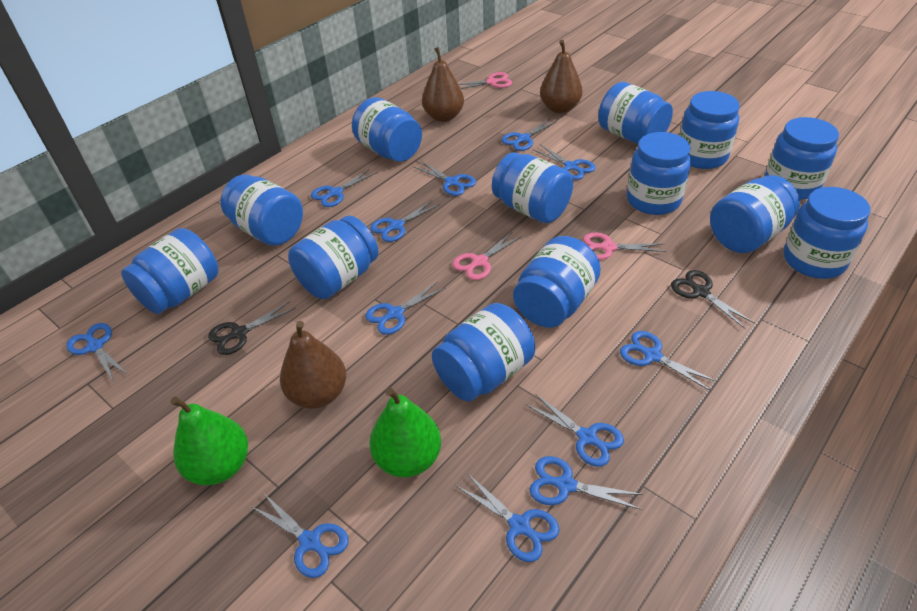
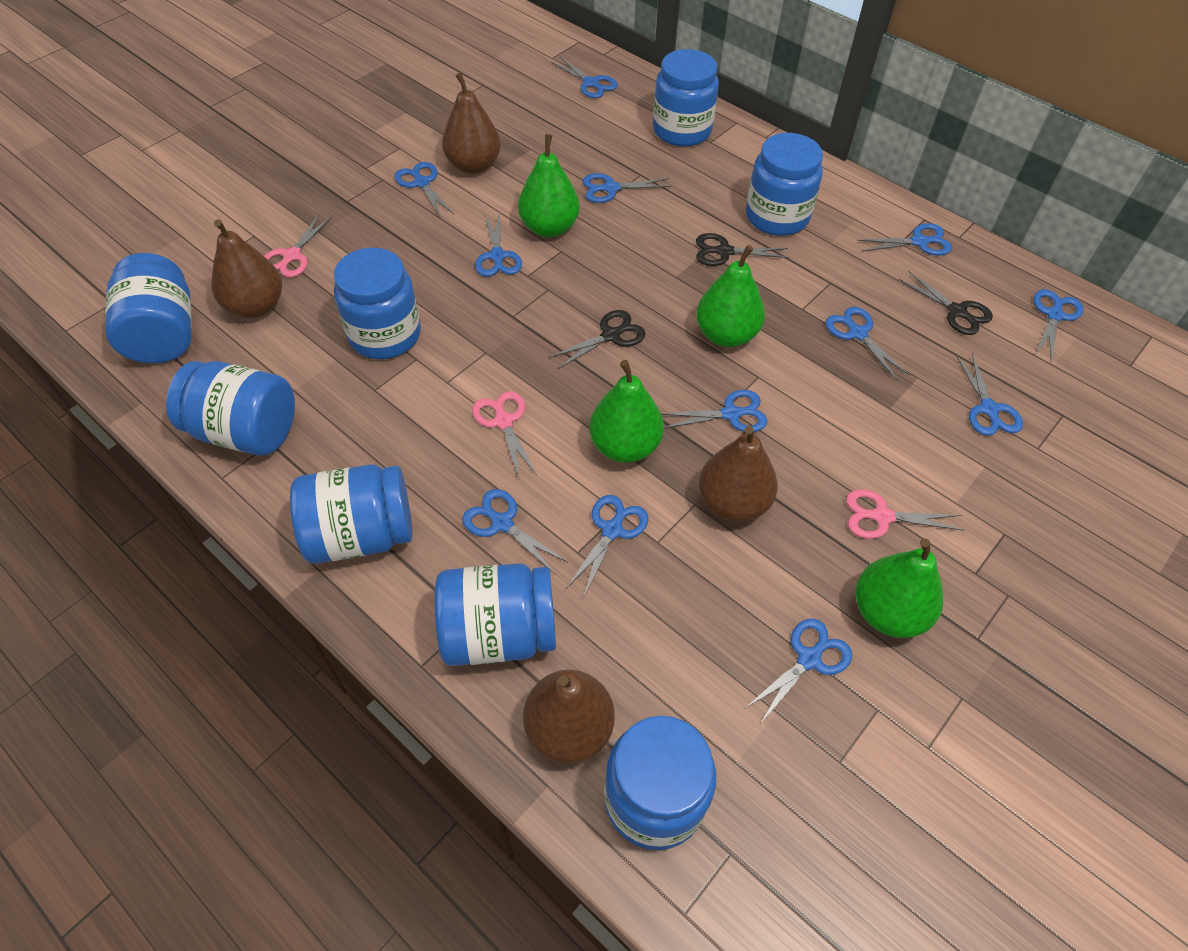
black scissors: [208,301,296,355] [671,270,755,329] = 2 -> [549,310,646,369] [696,233,789,266] [899,271,993,335] = 3
blue jar: [121,228,219,314] [220,175,303,246] [288,215,378,299] [352,97,422,162] [432,303,535,401] [492,152,573,223] [513,236,601,328] [598,82,673,144] [627,132,691,215] [679,91,740,169] [710,175,800,253] [765,117,839,200] [784,187,871,279] = 13 -> [105,253,192,364] [166,361,295,456] [290,464,412,564] [334,247,421,359] [434,563,556,666] [604,716,716,850] [653,49,719,147] [746,133,823,236] = 8
brown pear: [280,321,346,409] [422,47,464,122] [540,40,583,113] = 3 -> [211,219,282,318] [442,73,501,174] [523,670,615,763] [699,426,778,522] = 4
green pear: [171,396,248,485] [369,388,441,477] = 2 -> [518,134,580,237] [589,360,664,463] [696,245,765,347] [855,539,943,638] = 4

